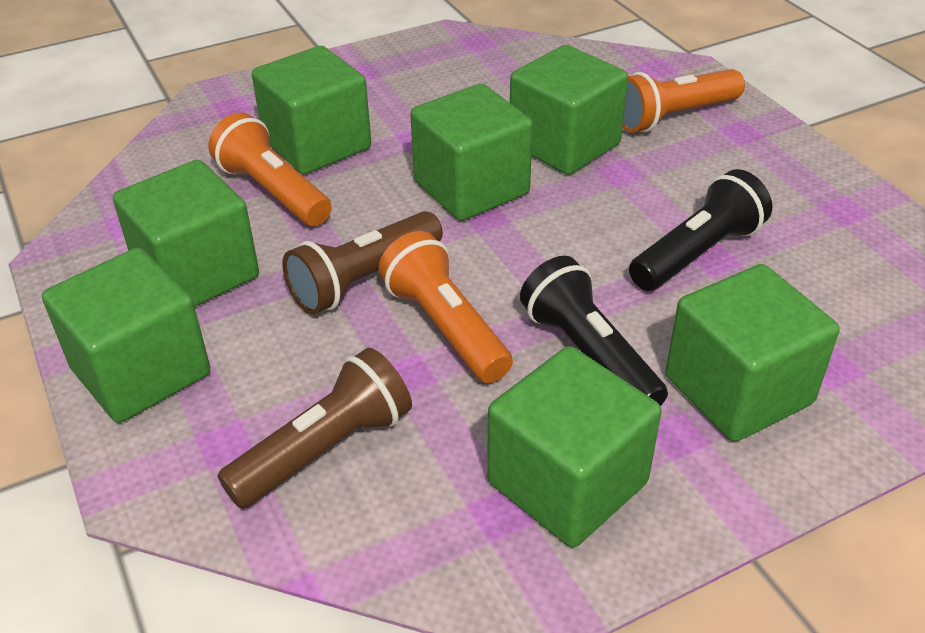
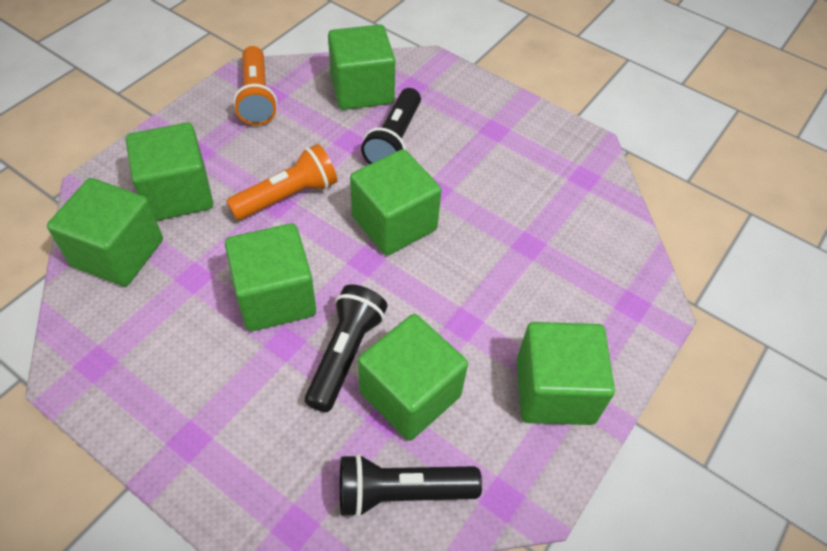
black flashlight: [520,256,668,406] [629,169,772,291] = 2 -> [305,285,388,412] [340,454,482,518] [361,88,421,164] = 3
brown flashlight: [218,348,412,509] [282,211,443,314] = 2 -> none = 0
orange flashlight: [208,112,332,226] [378,231,513,383] [623,69,745,133] = 3 -> [226,144,337,220] [233,46,277,125] = 2

